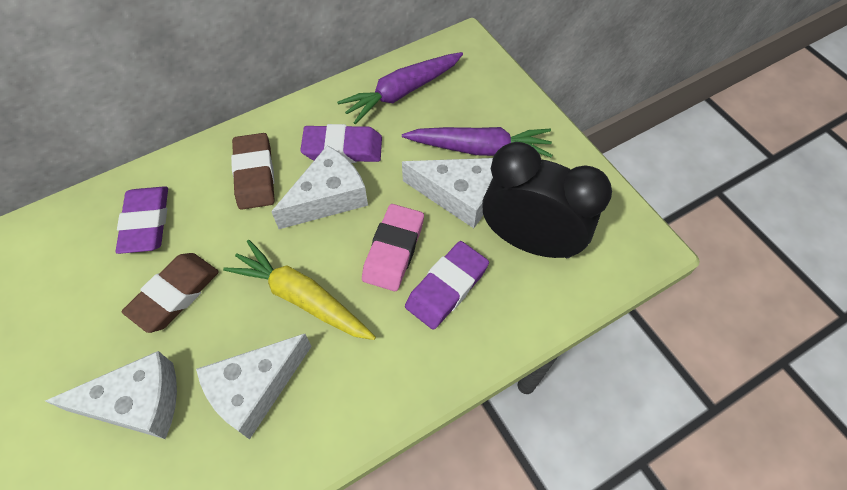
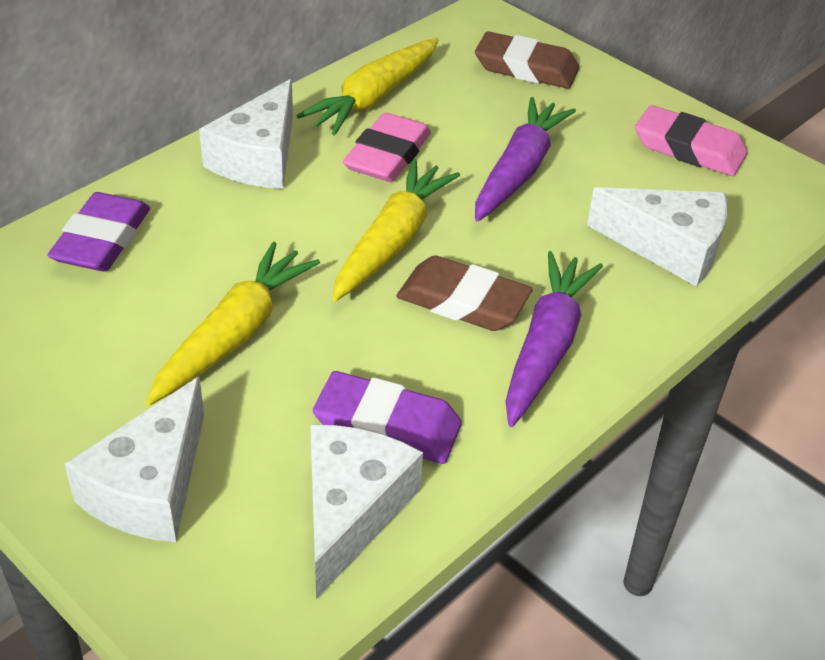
black clock: [483,142,612,258] = 1 -> none = 0
pink eraser: [362,204,424,291] = 1 -> [343,113,431,182] [635,105,747,176] = 2
purple eraser: [116,186,168,254] [300,124,382,163] [405,241,489,330] = 3 -> [47,192,150,271] [313,371,462,464] = 2
yellow carrot: [223,240,376,340] = 1 -> [146,242,320,406] [297,38,439,136] [332,159,460,301] = 3

